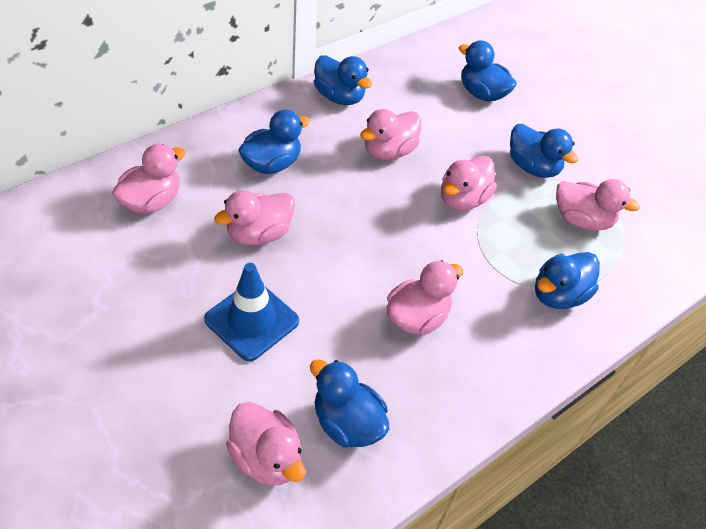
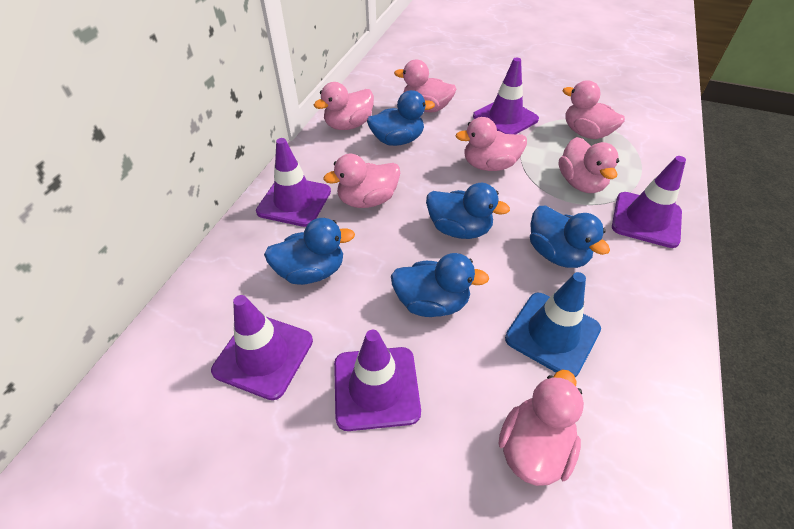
blue duck: [238,110,310,174] [310,360,389,448] [314,55,372,105] [459,40,517,102] [510,124,579,178] [535,252,600,309] = 6 -> [264,218,355,285] [367,90,435,146] [391,253,489,317] [426,183,510,239] [530,206,610,268] = 5
purple traffic cone: none = 0 -> [211,295,313,400] [256,138,331,227] [334,330,421,431] [473,58,539,134] [612,156,686,248] = 5

